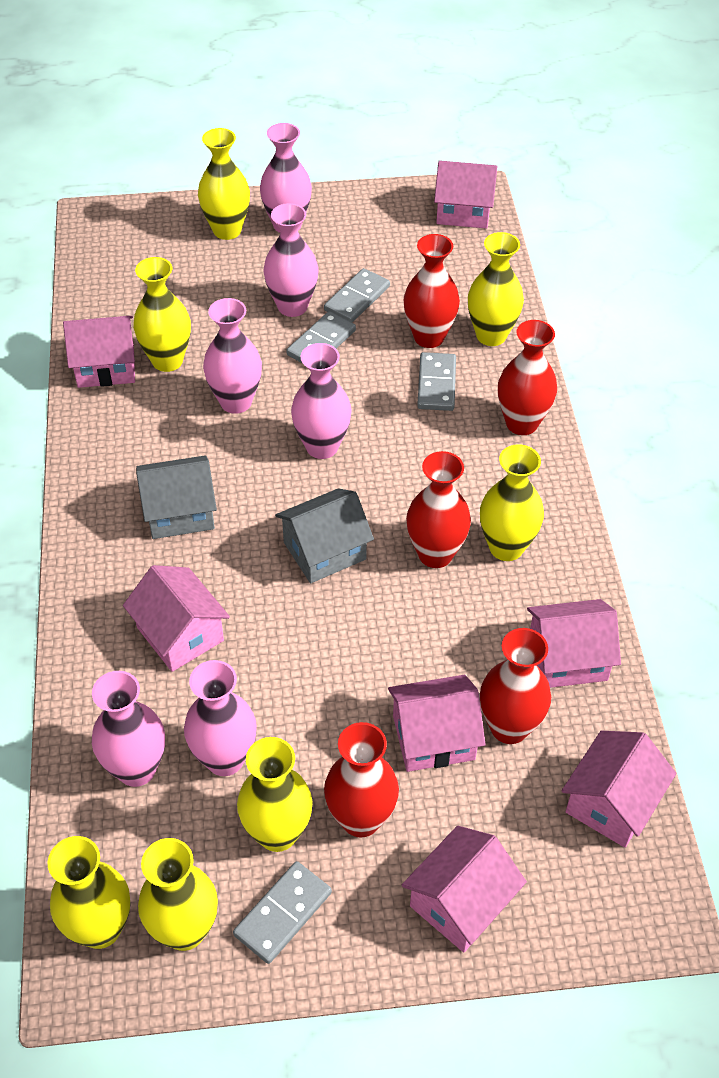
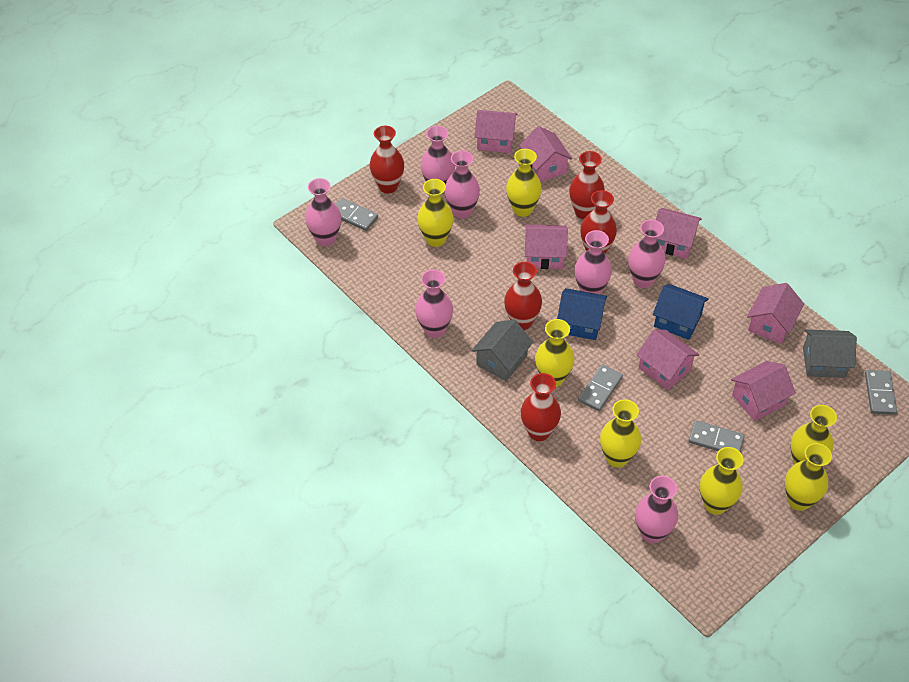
blue house: none = 0 -> [557,288,607,340] [653,284,709,340] = 2
pink vase: [92,671,165,787] [184,660,257,776] [203,298,262,414] [260,123,312,233] [264,203,319,317] [291,343,352,459] = 6 -> [305,178,341,246] [415,270,453,338] [421,126,455,193] [445,150,480,219] [575,230,612,294] [628,220,666,288] [635,476,678,543] = 7

